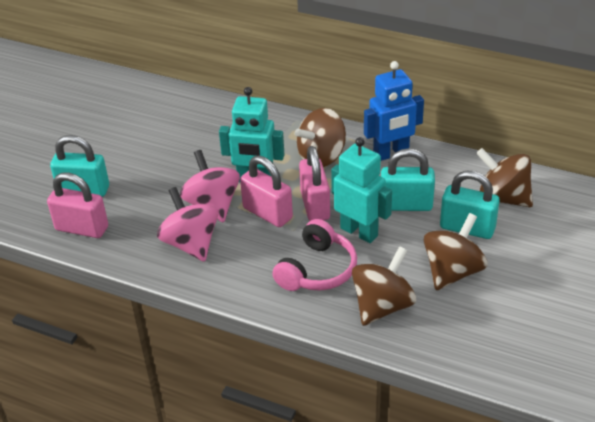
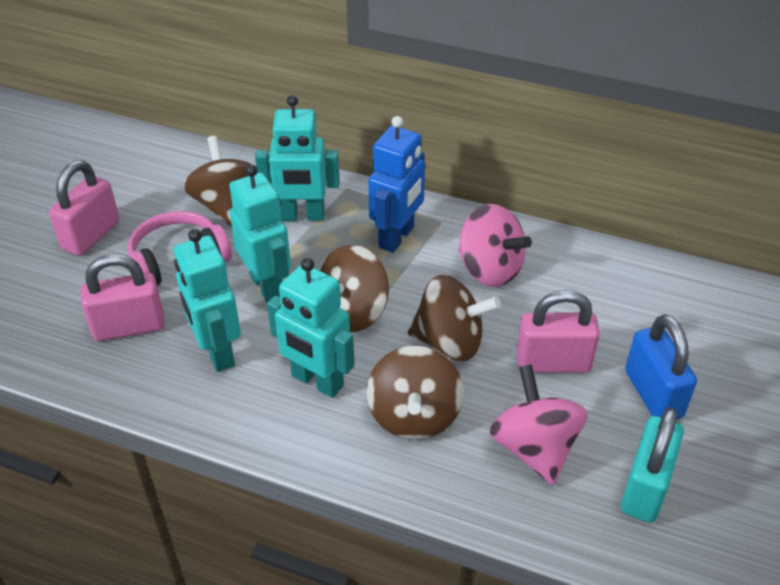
blue padlock: none = 0 -> [625,314,697,420] = 1
turquoise padlock: [50,135,109,197] [381,148,435,211] [440,171,500,239] = 3 -> [621,407,684,523] = 1
turquoise robot: [219,87,284,182] [331,137,392,243] = 2 -> [174,229,241,372] [229,164,291,302] [255,95,339,221] [267,258,355,398] = 4

